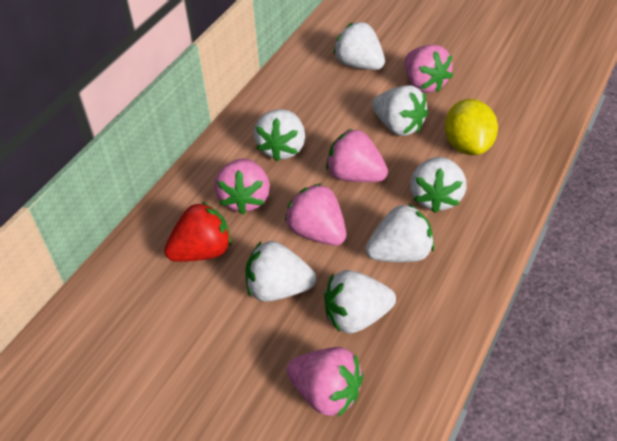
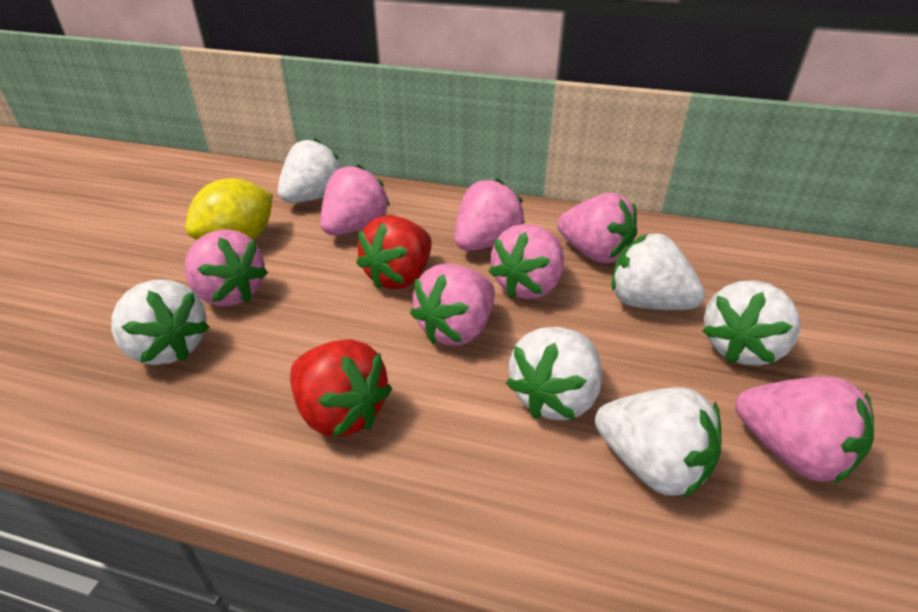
pink strawberry: [214,159,270,214] [285,183,346,246] [287,347,364,417] [326,128,388,182] [405,45,453,93] = 5 -> [185,229,268,307] [320,164,390,236] [410,264,495,346] [455,178,525,251] [489,224,564,299] [557,193,637,263] [735,376,874,484] = 7
red strawberry: [164,202,231,262] = 1 -> [290,339,392,437] [356,215,431,289] = 2
white strawberry: [245,241,316,302] [254,109,305,162] [324,270,396,334] [333,22,385,70] [366,203,434,262] [372,85,428,136] [410,157,466,213] = 7 -> [111,280,210,365] [278,138,341,203] [506,327,602,420] [595,387,721,498] [611,233,705,310] [702,280,800,365] = 6

